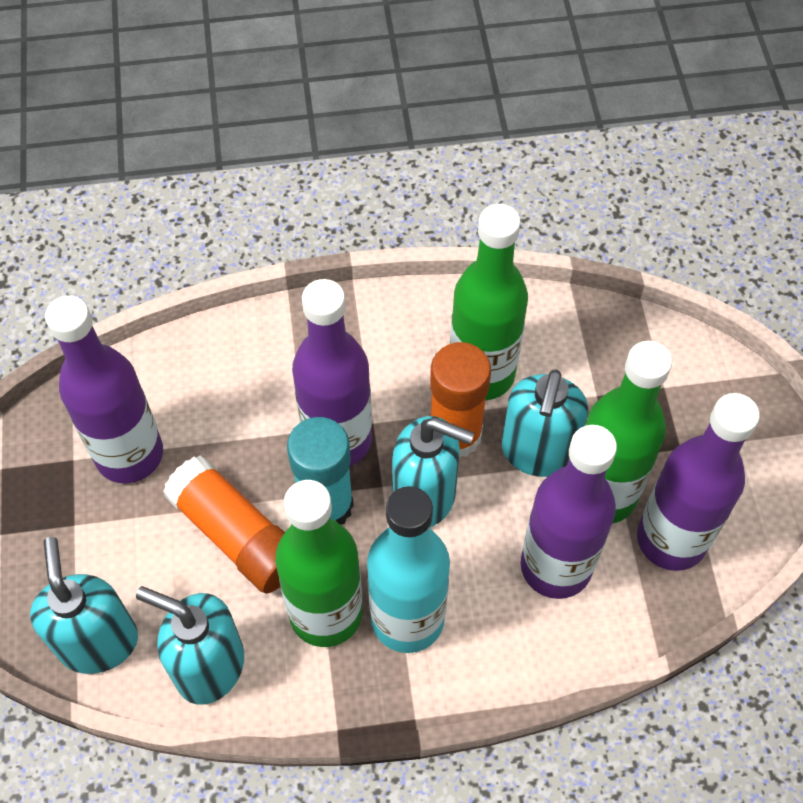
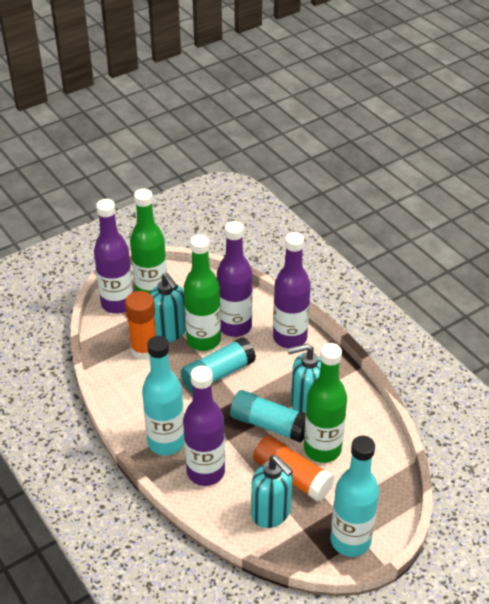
turquoise bottle: [367,486,450,653] = 1 -> [142,336,184,455] [331,436,379,557] = 2
turquoise glue stick: [287,417,354,525] = 1 -> [181,337,256,393] [230,390,306,443] = 2
turquoise soap dispenser: [30,537,138,674] [136,586,244,705] [392,416,474,528] [502,370,588,477] = 4 -> [150,273,186,342] [251,455,293,528] [287,344,321,413] = 3

